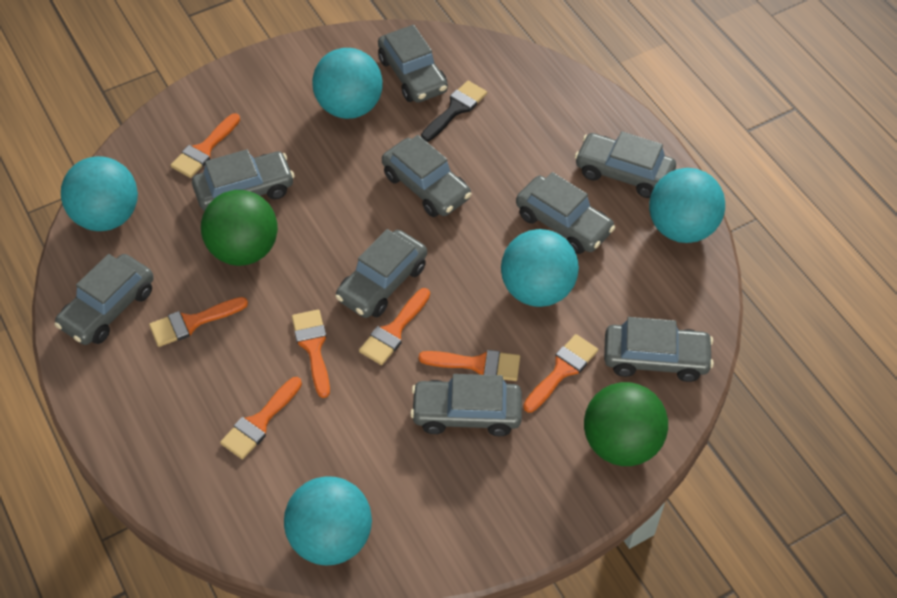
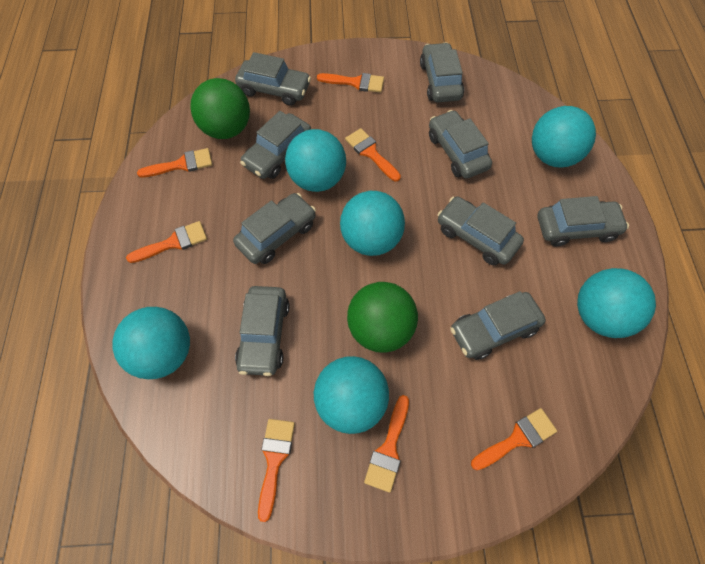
black brush: [421,81,487,142] = 1 -> none = 0
turquoise ball: [61,156,138,231] [284,476,372,565] [312,48,383,119] [501,229,579,307] [649,168,725,243] = 5 -> [112,307,190,379] [285,129,346,192] [314,356,389,434] [340,191,405,256] [532,106,596,168] [577,268,656,338] = 6

